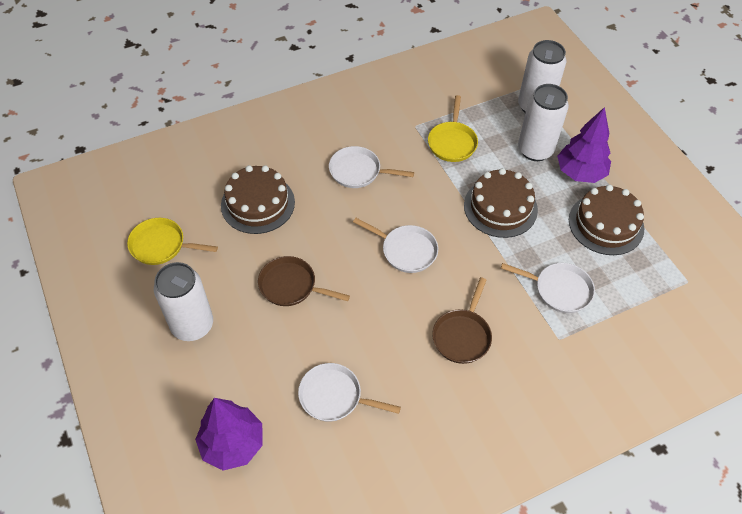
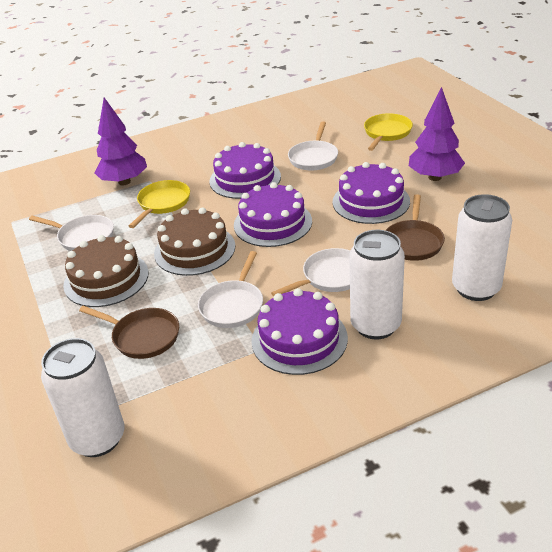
brown cake: [221,165,295,234] [464,168,538,238] [569,184,644,255] = 3 -> [63,235,149,307] [154,207,235,276] = 2
purple cake: none = 0 -> [209,142,281,199] [234,182,312,247] [251,288,348,375] [333,162,410,224] = 4

